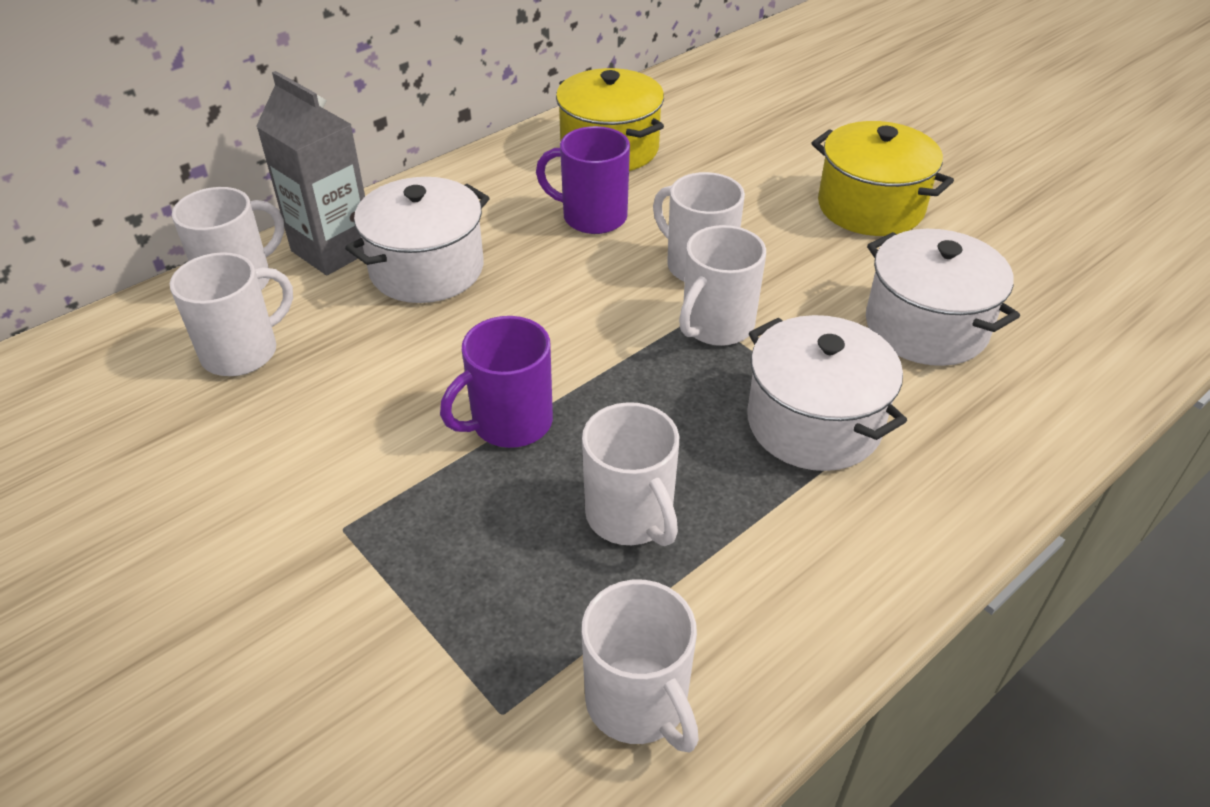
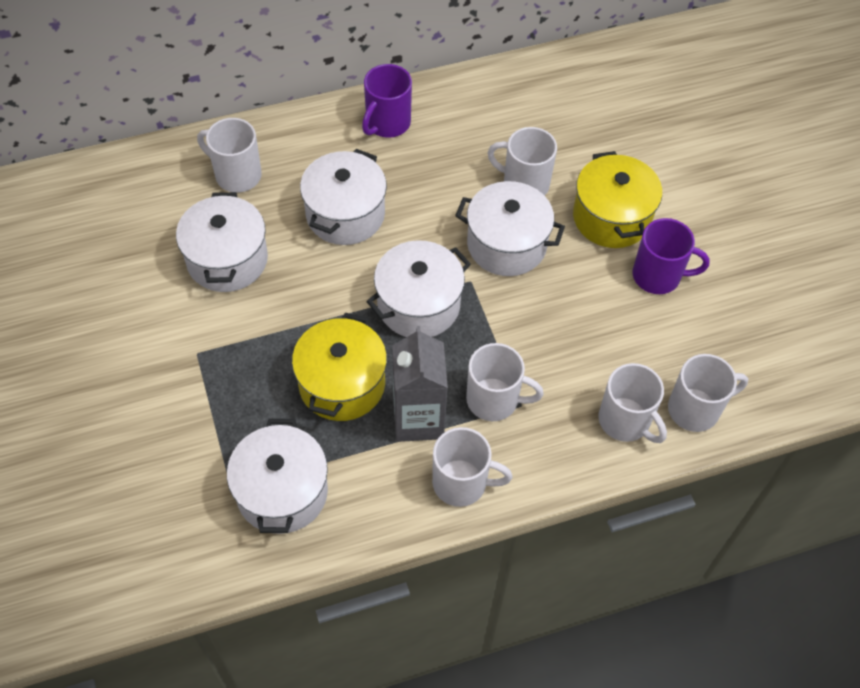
white pot: [345,177,490,303] [747,315,907,471] [866,229,1020,366] = 3 -> [176,192,268,292] [227,419,328,534] [300,149,387,245] [366,240,471,337] [455,181,565,276] = 5

